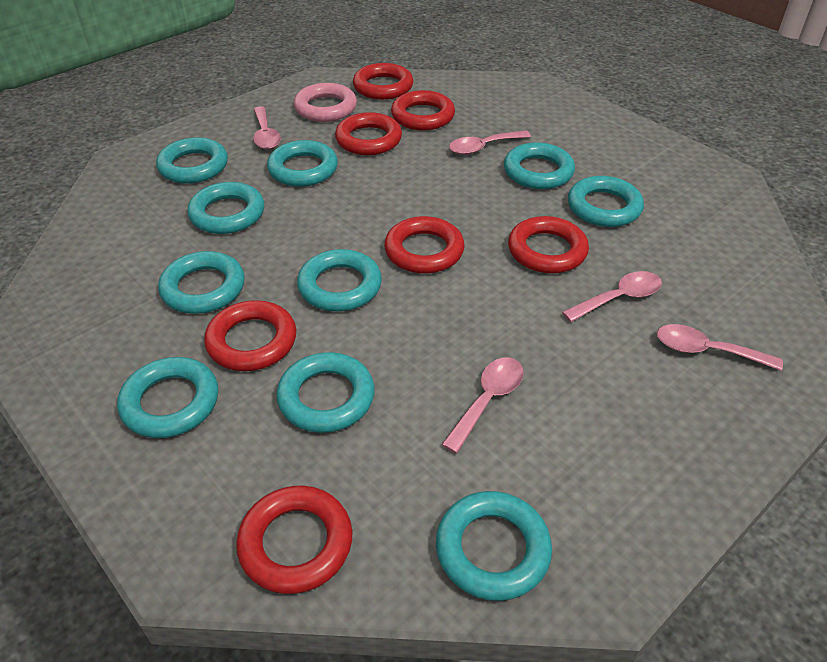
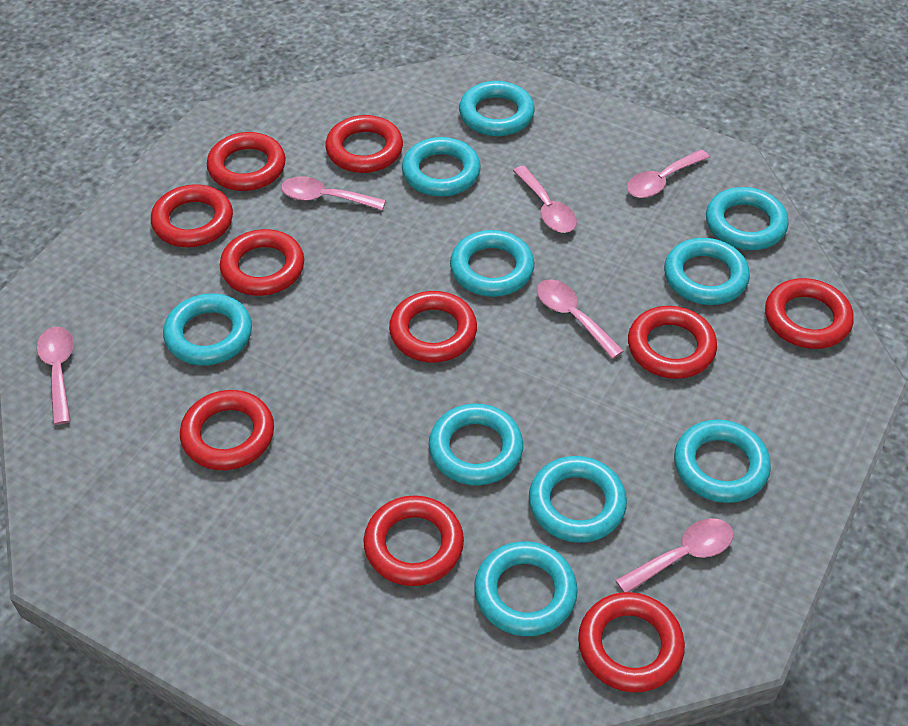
pink ring: [294,83,357,122] = 1 -> none = 0
pink spoon: [253,106,281,149] [441,357,524,453] [449,130,531,155] [562,271,662,322] [657,324,783,371] = 5 -> [37,327,74,425] [281,176,386,210] [513,166,577,233] [537,280,624,359] [615,518,733,592] [627,150,710,198] = 6
red ring: [204,300,296,371] [236,486,352,594] [335,112,402,155] [353,63,413,100] [384,216,464,274] [391,90,455,130] [508,216,589,273] = 7 -> [151,184,233,247] [180,390,274,470] [207,132,286,191] [220,229,304,296] [326,115,403,173] [363,495,464,586] [389,291,477,363] [578,592,685,693] [628,306,717,379] [765,278,854,349] = 10

